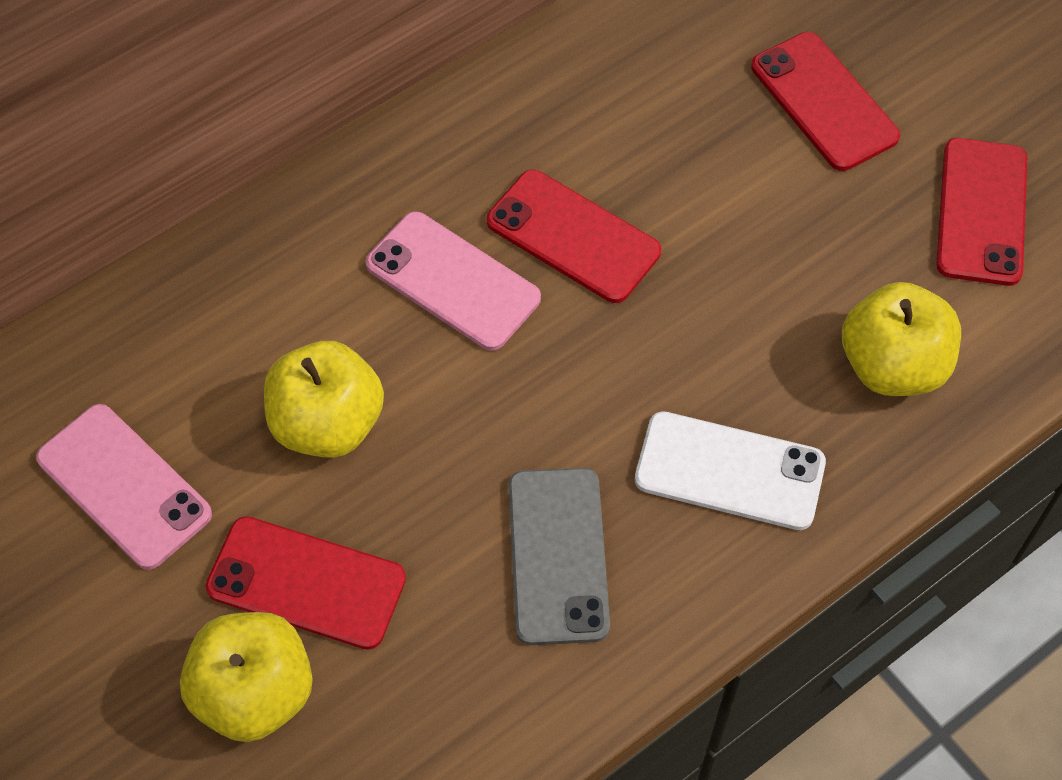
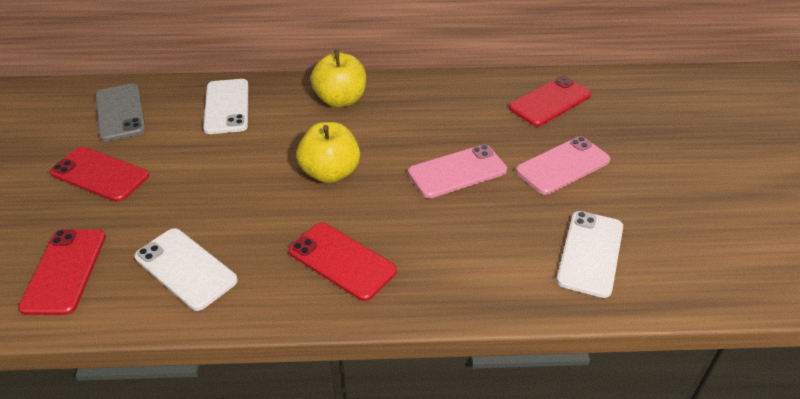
white phone: [635,411,826,530] = 1 -> [134,228,238,311] [203,79,248,134] [557,211,623,298] = 3
yellow apple: [180,612,313,742] [264,341,384,458] [842,282,961,396] = 3 -> [296,122,360,183] [311,50,366,108] = 2

